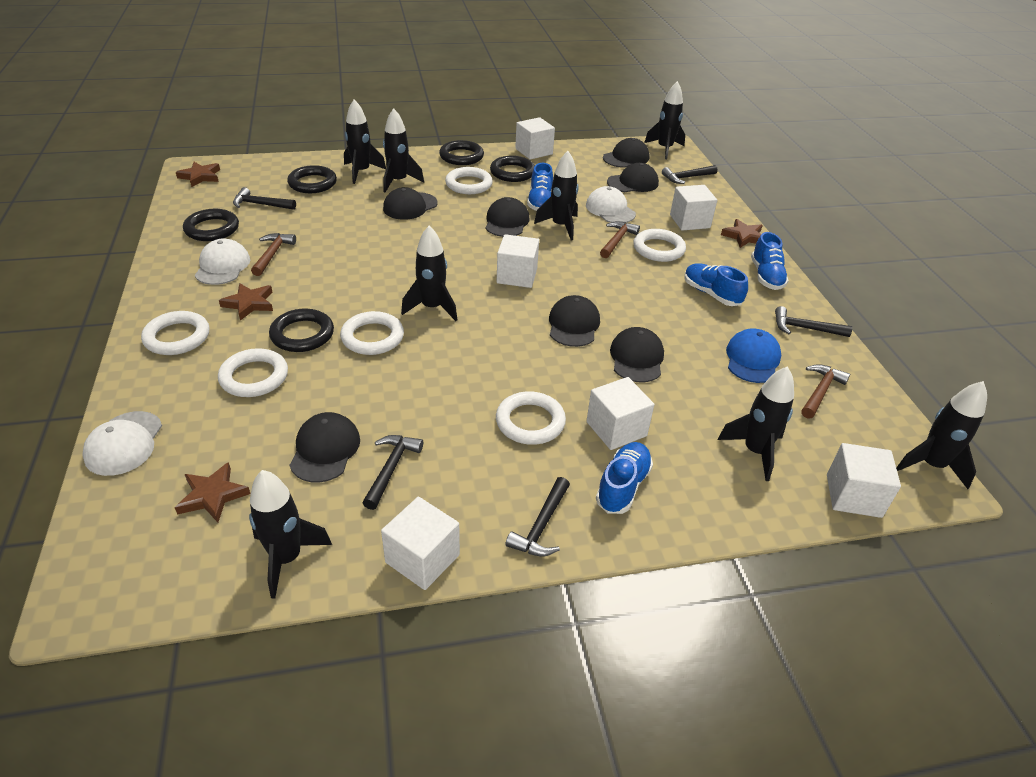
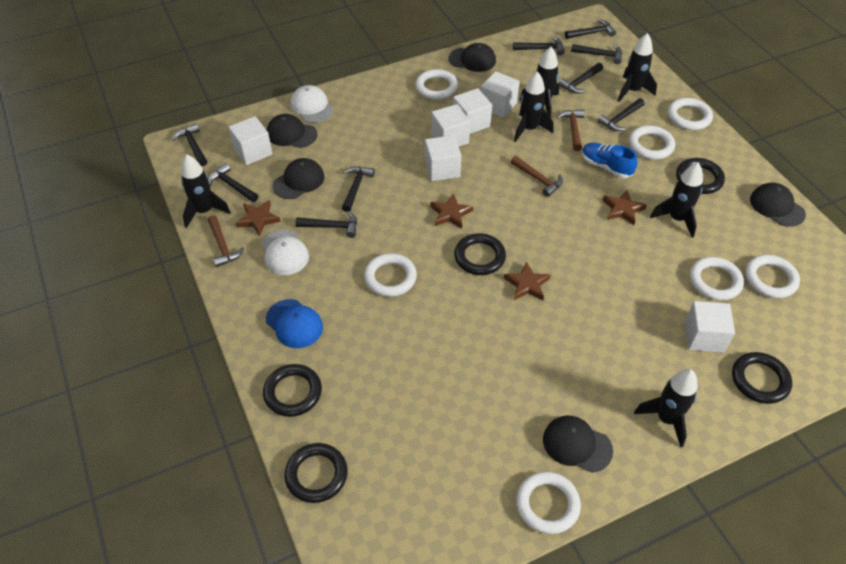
black cap: [289,412,360,483] [383,187,437,220] [485,197,529,237] [549,295,600,347] [603,138,650,168] [607,163,659,192] [610,327,664,382] = 7 -> [267,114,317,148] [273,158,324,199] [449,43,496,72] [543,415,613,473] [750,183,806,227] = 5
black hammer: [233,187,296,210] [363,435,423,510] [505,477,570,557] [662,165,718,184] [775,306,852,337] = 5 -> [172,123,207,166] [208,163,258,202] [295,211,357,238] [342,166,375,212] [513,36,565,55] [558,63,603,93] [565,20,616,39] [571,44,622,64] [598,98,645,131] = 9
black rocket: [249,470,332,599] [344,99,386,184] [383,108,424,192] [401,226,457,321] [534,151,579,240] [644,81,685,159] [718,366,794,481] [896,381,987,489] = 8 -> [181,154,231,228] [514,71,553,142] [519,47,559,118] [618,33,657,102] [634,369,698,448] [650,162,703,238] = 6
blue shoe: [527,163,553,211] [596,442,653,514] [685,263,748,306] [751,232,789,290] = 4 -> [582,142,638,178] = 1
white cap: [82,411,162,476] [195,239,250,285] [586,186,636,223] = 3 -> [261,230,309,275] [291,85,334,123] = 2
white ring: [141,311,210,355] [218,348,288,397] [340,311,404,355] [445,167,493,194] [496,391,566,445] [634,229,686,262] = 6 -> [364,253,417,297] [415,69,458,100] [516,472,581,534] [629,125,675,160] [668,98,713,130] [690,257,744,300] [745,255,800,298] = 7

